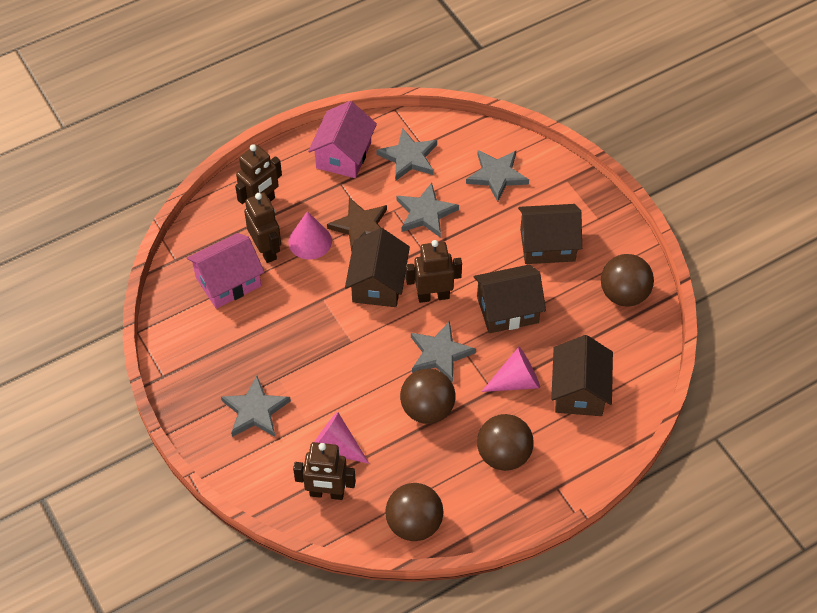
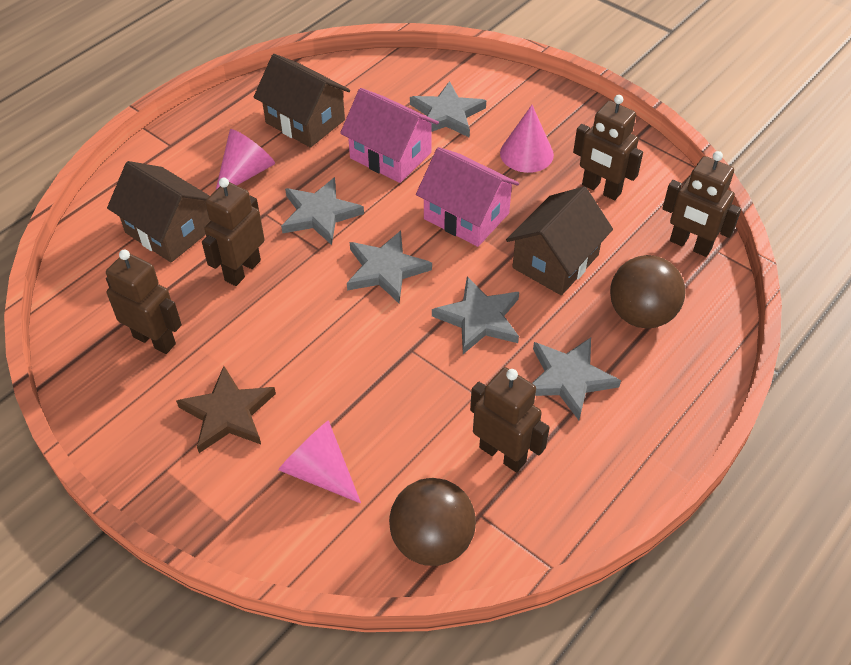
brown ball: [385,483,443,541] [400,369,455,424] [477,414,534,471] [601,254,654,307] = 4 -> [389,478,476,566] [610,255,685,329] = 2
brown house: [345,228,410,307] [473,265,546,333] [518,204,582,264] [551,335,613,416] = 4 -> [107,161,211,262] [254,54,350,148] [506,187,613,295] = 3
brown robot: [235,144,282,208] [244,193,281,263] [293,442,356,500] [406,240,462,303] = 4 -> [106,250,182,354] [202,178,265,286] [470,367,550,473] [573,95,643,200] [662,151,741,257] = 5

